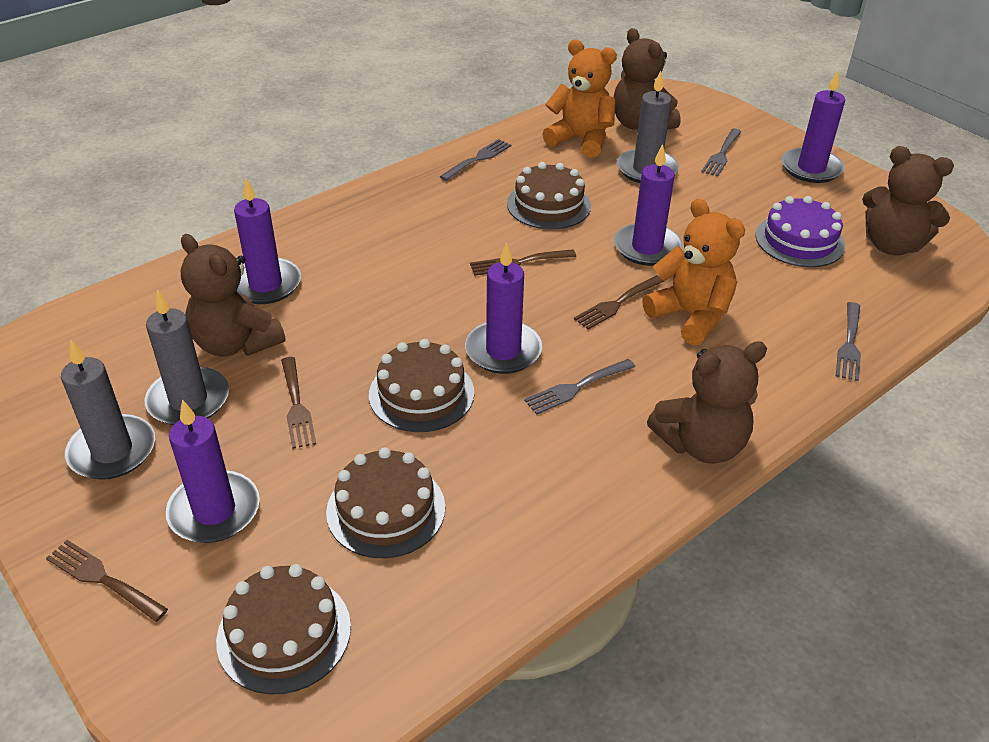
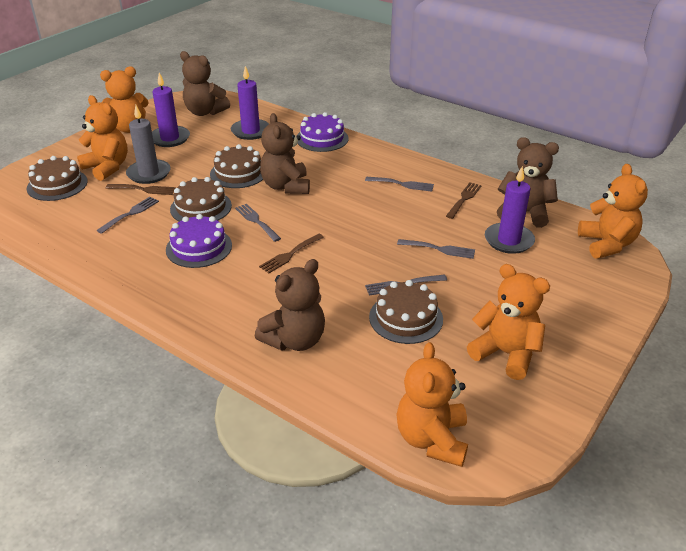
brown fork: [46,540,168,622] [281,357,316,449] [470,249,576,276] [574,275,664,330] = 4 -> [106,184,176,195] [259,234,324,273] [446,182,482,219] = 3
grey candle: [61,339,155,480] [144,290,229,425] [617,71,679,183] = 3 -> [126,105,171,184] = 1
grey fork: [440,139,511,181] [524,359,635,415] [701,129,741,176] [836,302,861,381] = 4 -> [96,197,159,234] [235,204,281,242] [365,177,434,192] [365,274,447,296] [397,239,475,259] = 5
orange teddy bear: [542,40,617,158] [642,198,745,345] = 2 -> [77,95,128,181] [100,66,149,133] [396,342,468,467] [467,264,550,380] [578,164,648,259] = 5
purple cake: [755,196,845,267] = 1 -> [166,214,232,268] [297,112,349,152] = 2
purple candle: [166,399,260,543] [234,178,301,304] [465,242,542,374] [614,144,683,266] [782,71,845,183] = 5 -> [152,73,190,147] [231,66,269,140] [485,166,535,254] = 3

